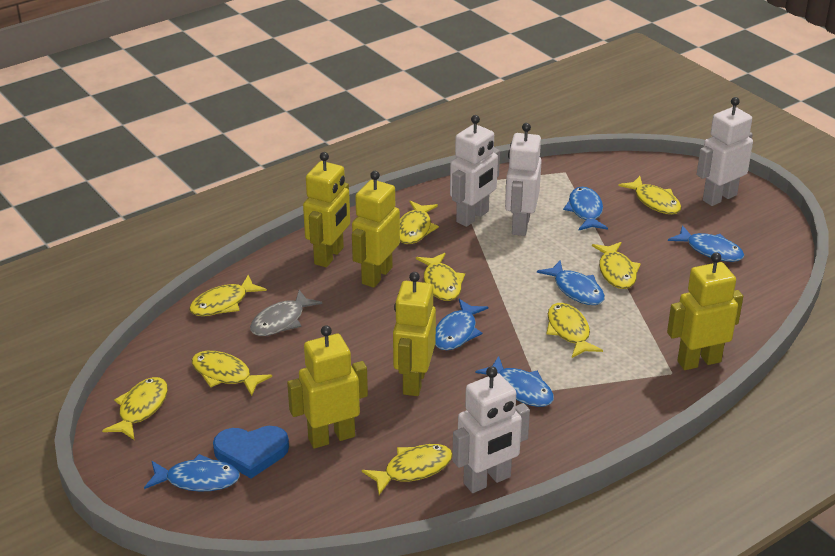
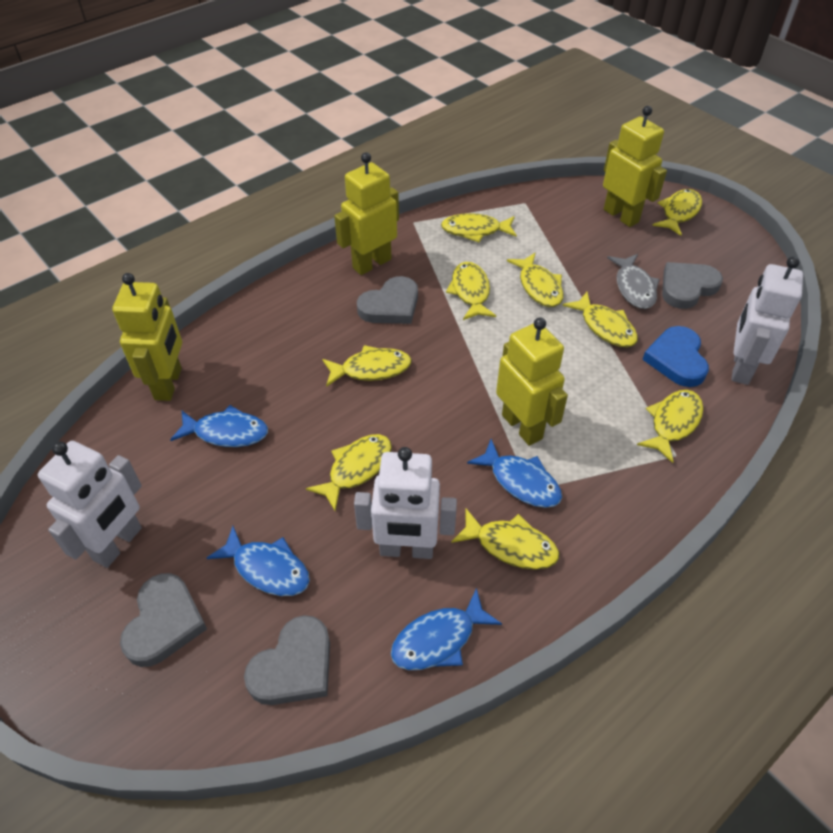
blue fish: [144,454,240,492] [435,299,488,350] [475,356,554,407] [537,260,605,305] [563,187,608,231] [668,225,744,262] = 6 -> [170,405,268,447] [207,526,310,596] [391,588,502,670] [467,439,562,508] = 4
grey heart: none = 0 -> [120,573,207,667] [244,615,330,705] [357,276,418,324] [662,262,723,309] = 4
white robot: [450,115,500,227] [452,366,530,493] [505,123,542,236] [697,97,753,206] = 4 -> [38,441,142,568] [354,447,457,559] [731,257,803,385] = 3
yellow robot: [287,325,368,449] [303,152,350,267] [352,171,400,288] [393,272,436,396] [667,252,743,370] = 5 -> [112,273,182,401] [334,152,399,275] [496,317,568,446] [603,106,667,227] = 4

